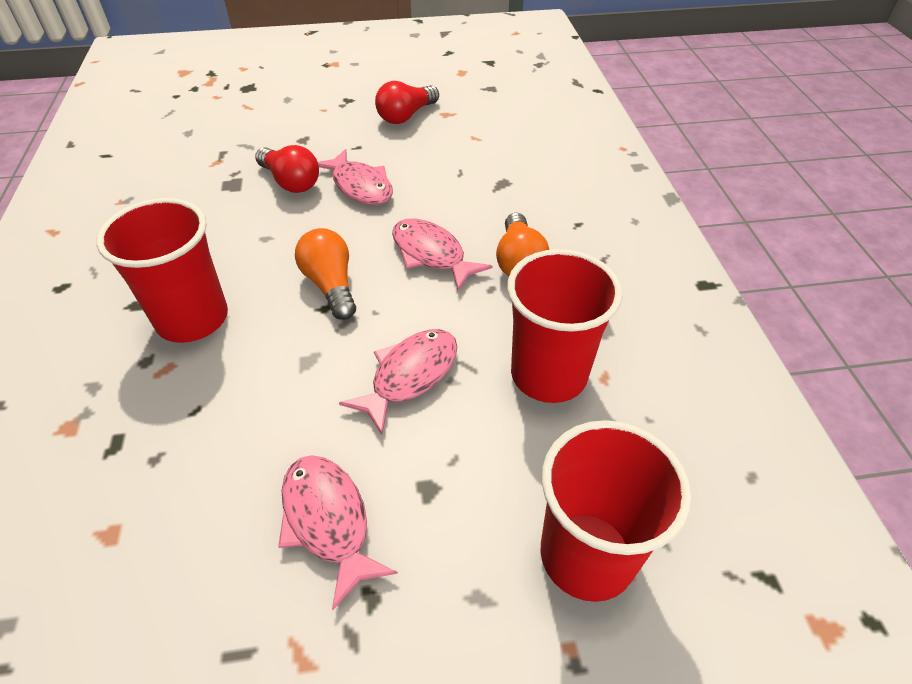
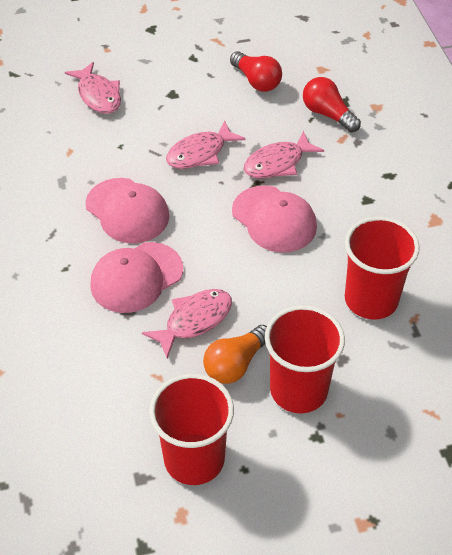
orange light bulb: [295,228,356,320] [496,213,549,276] = 2 -> [203,325,267,384] = 1
pink cap: none = 0 -> [85,178,169,243] [90,242,183,313] [232,186,317,253] = 3

